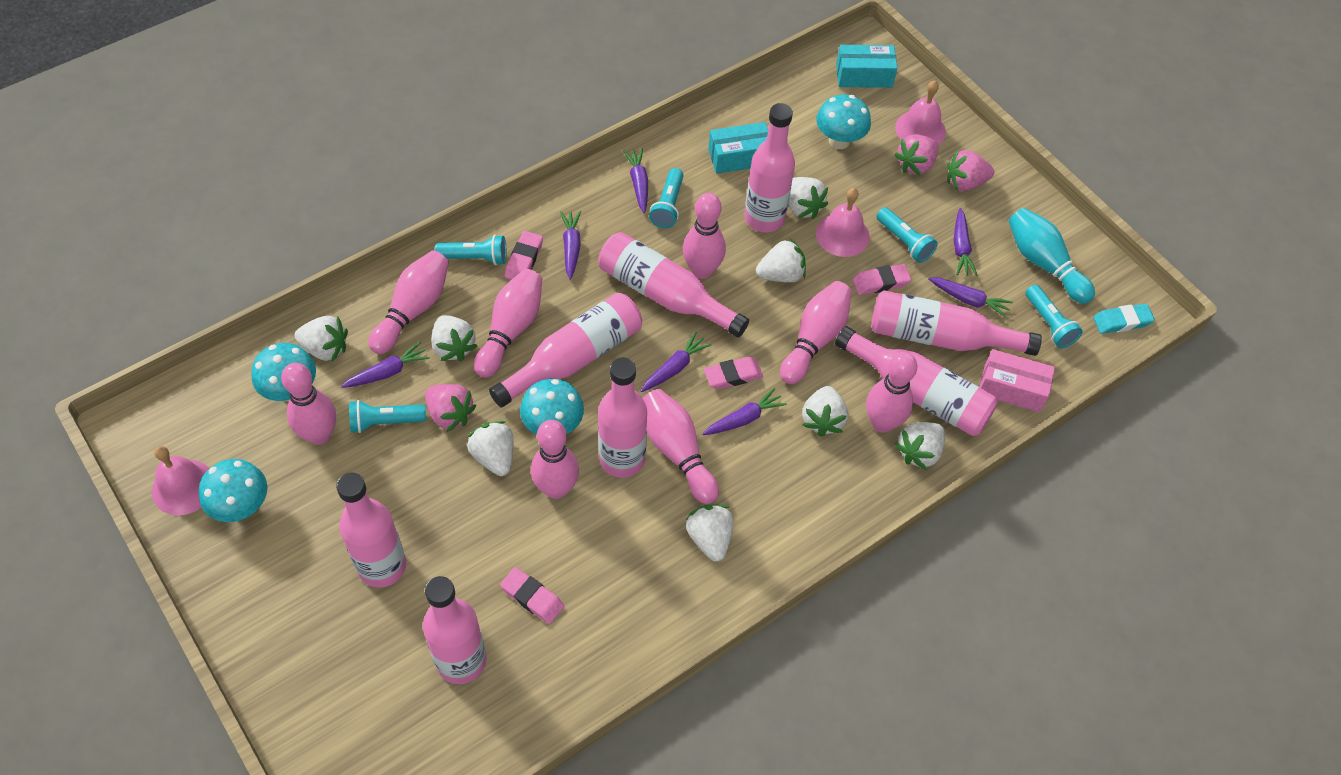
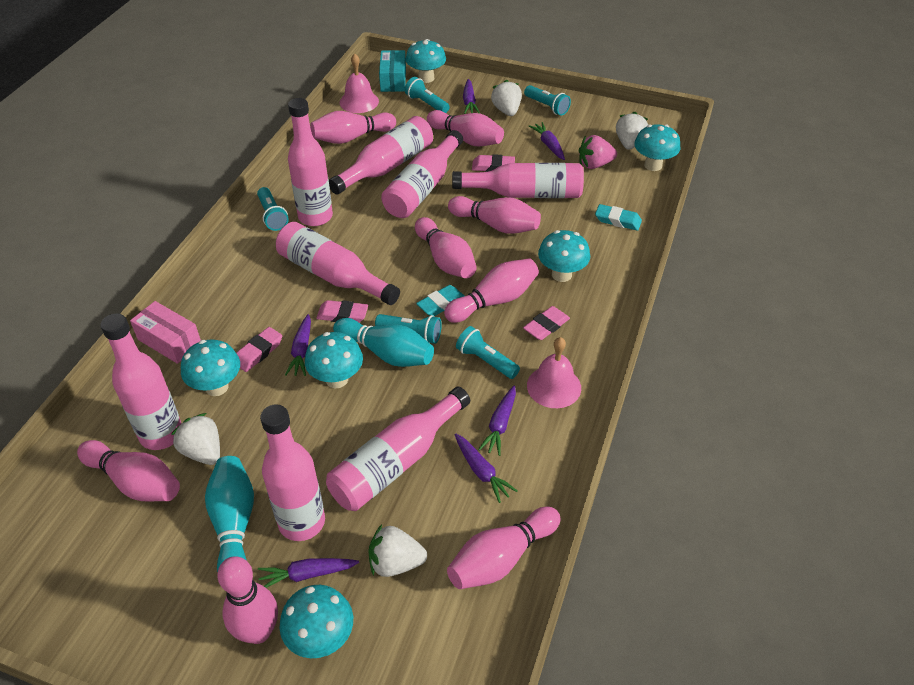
pink bell: [152,446,209,515] [816,188,870,257] [895,81,946,145] = 3 -> [340,53,379,113] [527,337,581,408] = 2
pink strawberry: [425,384,477,432] [894,134,939,176] [947,149,994,191] = 3 -> [579,135,617,169] = 1
purple carrot: [341,342,430,388] [560,211,581,280] [623,148,648,213] [641,332,712,392] [703,388,787,435] [929,277,1013,318] [954,208,978,276] = 7 -> [258,558,359,588] [285,314,311,376] [455,434,518,503] [463,79,480,114] [478,386,516,456] [529,122,565,160] = 6
turquoise bowling pin: [1008,208,1095,304] = 1 -> [205,456,254,572] [333,318,434,367] = 2
turquoise box: [708,122,768,174] [836,45,898,88] = 2 -> [379,50,406,92] = 1
turquoise eraser: [1093,304,1155,334] = 1 -> [416,285,464,316] [595,204,642,231] = 2
turquoise mushroom: [199,459,267,522] [251,343,316,402] [520,379,584,435] [816,94,871,149] = 4 -> [181,339,240,396] [280,585,353,658] [305,332,363,388] [406,39,446,83] [538,230,590,282] [634,124,681,171] = 6
white strawberry: [295,316,348,362] [431,315,477,362] [467,421,514,476] [686,504,734,562] [756,238,806,283] [789,177,828,219] [802,386,848,437] [895,422,945,470] = 8 -> [171,413,220,465] [369,524,427,577] [491,80,522,116] [616,112,648,150] = 4

